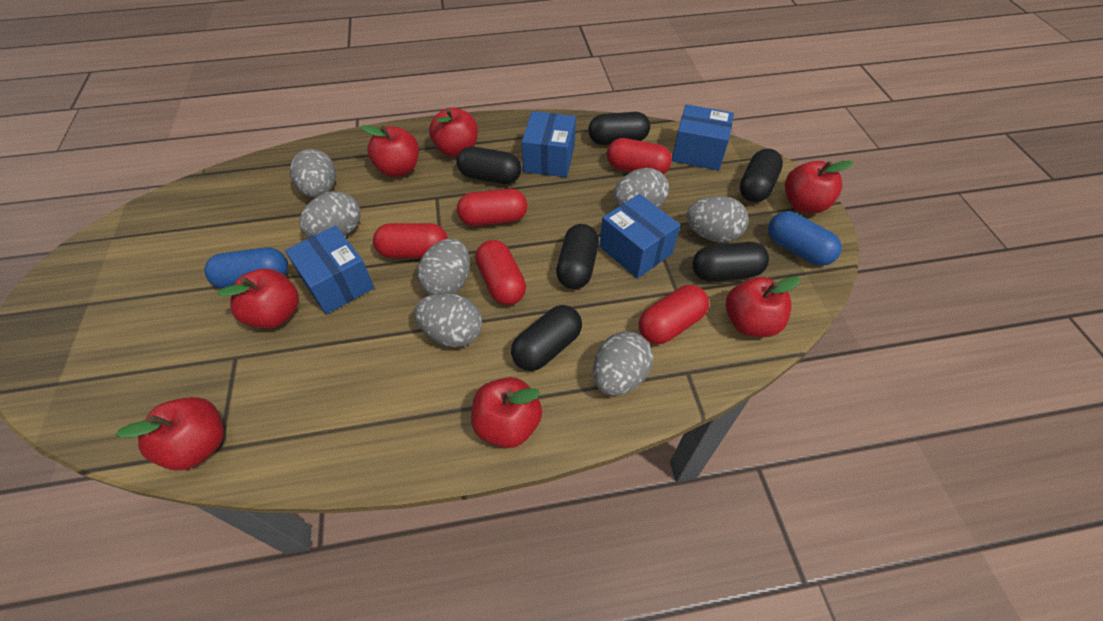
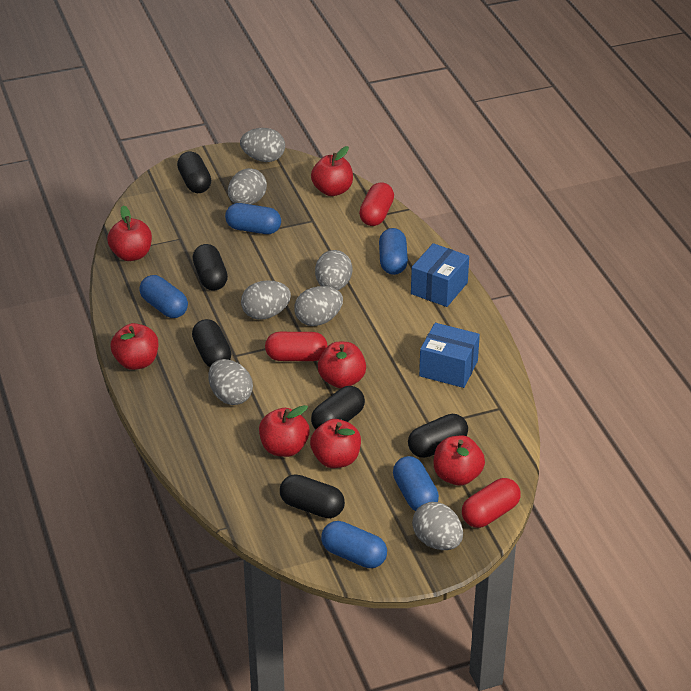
blue box: [285,225,374,315] [522,111,576,177] [599,194,680,279] [672,104,734,170] = 4 -> [411,243,469,307] [419,323,480,388] = 2
blue capsule: [205,247,288,289] [768,211,842,266] = 2 -> [139,275,188,318] [225,203,281,234] [321,521,387,568] [379,228,408,275] [393,456,439,511] = 5
red capsule: [373,223,448,258] [457,189,527,226] [475,240,526,305] [607,138,672,174] [639,285,709,344] = 5 -> [265,332,328,361] [359,182,394,226] [462,478,521,528] = 3

